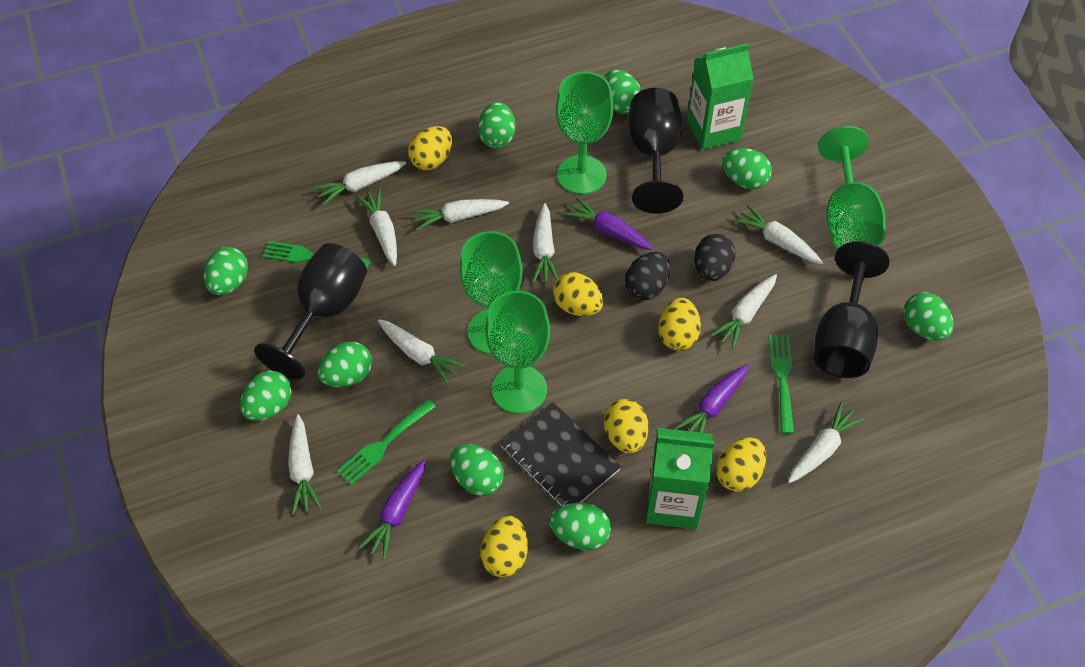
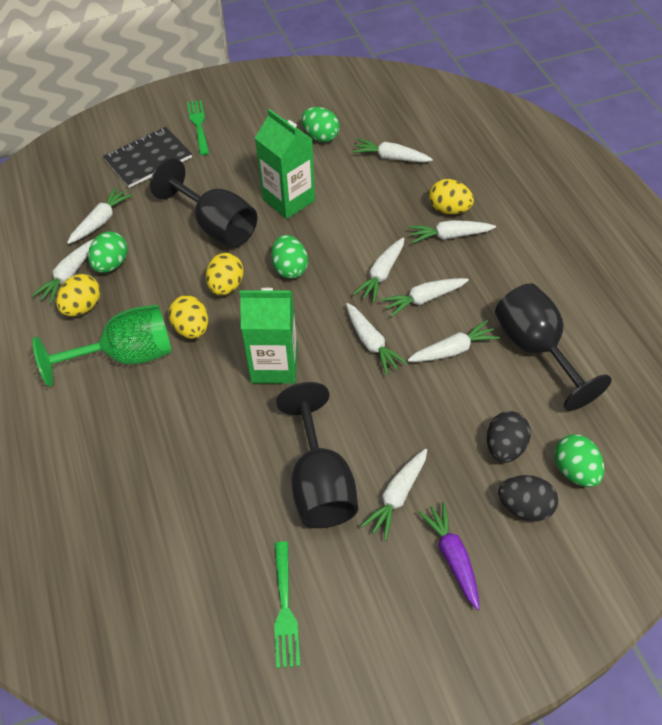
green egg: [203,247,248,295] [240,371,291,421] [318,342,372,387] [450,444,504,496] [478,102,516,149] [550,503,611,550] [604,69,641,114] [722,148,772,189] [904,292,953,341] = 9 -> [88,231,128,273] [271,235,308,279] [302,107,340,142] [554,434,604,487] = 4
green fork: [263,241,370,269] [337,399,436,485] [769,335,794,434] = 3 -> [187,100,209,155] [274,541,300,668] = 2
green goblet: [459,231,523,354] [485,291,550,414] [556,72,613,194] [818,126,886,249] = 4 -> [33,305,172,387] = 1
purple carrot: [358,460,426,560] [563,197,653,250] [674,364,749,433] = 3 -> [418,502,479,610] = 1
yellow egg: [408,126,452,170] [480,516,528,577] [553,272,603,316] [604,399,649,454] [659,298,701,351] [716,437,766,492] = 6 -> [56,274,100,317] [168,295,208,339] [206,253,244,295] [429,179,474,214] = 4

